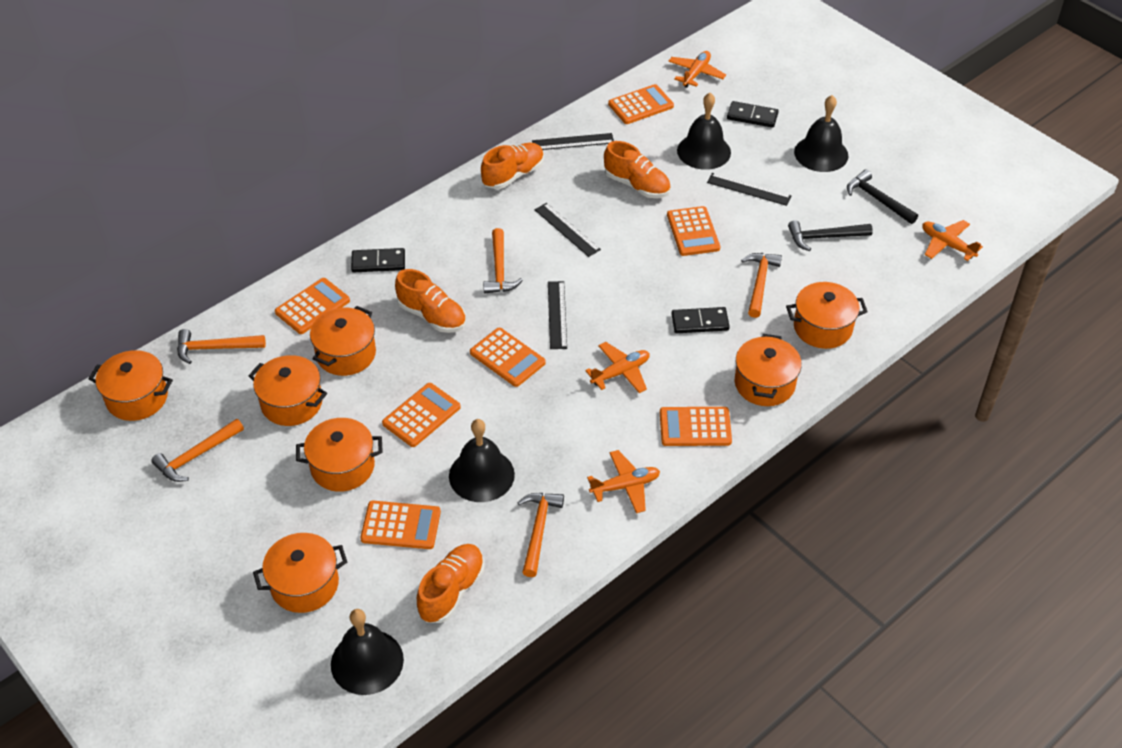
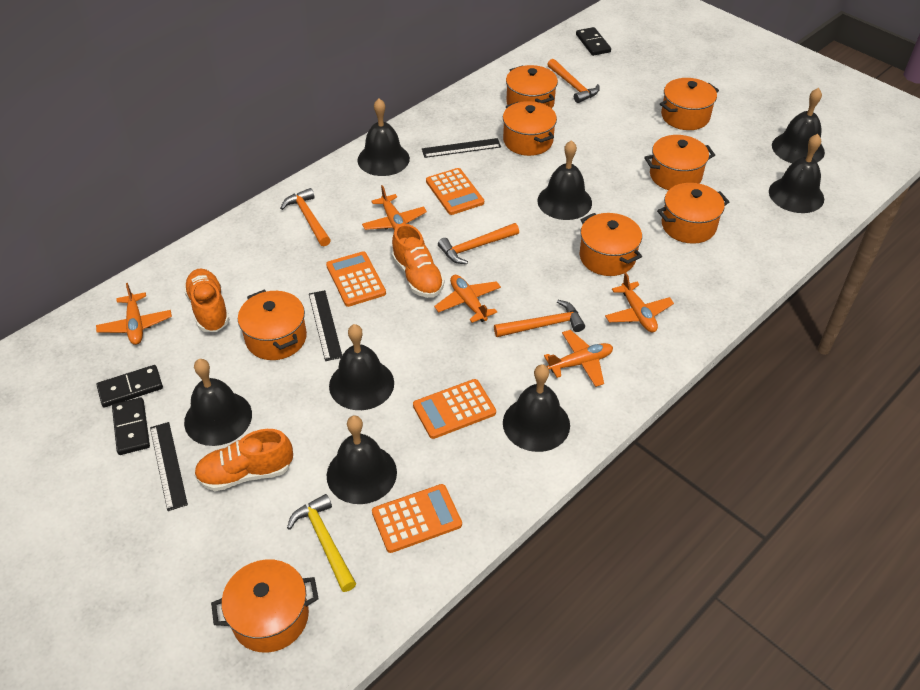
black bell: [331,609,404,695] [449,419,515,502] [677,93,731,170] [794,95,848,172] = 4 -> [184,359,252,446] [327,416,397,504] [329,324,394,410] [357,99,410,176] [503,364,570,452] [537,140,592,220] [769,134,824,213] [772,88,825,163] = 8
black hammer: [788,220,873,251] [847,169,918,224] = 2 -> none = 0
black ruler: [532,133,614,150] [534,203,601,257] [548,281,567,349] [707,173,792,206] = 4 -> [150,422,188,511] [309,290,342,361] [422,138,501,158] = 3
orange calculator: [275,278,350,334] [360,501,441,549] [382,383,461,447] [470,328,546,387] [608,84,674,124] [660,407,732,446] [667,206,720,256] = 7 -> [326,251,386,307] [372,484,462,553] [413,379,496,439] [426,168,484,215] = 4
orange hammer: [151,419,244,482] [177,329,266,364] [483,228,523,294] [517,493,564,577] [741,253,782,318] = 5 -> [280,188,331,246] [438,223,519,264] [494,300,585,337] [547,59,600,103] = 4
orange plane: [585,342,650,393] [587,450,660,513] [668,51,726,88] [922,220,983,261] = 4 -> [96,283,172,345] [362,185,427,230] [434,275,501,323] [544,330,613,387] [605,273,674,332] = 5
orange pot: [89,350,173,421] [249,355,327,426] [253,533,347,613] [296,418,383,492] [310,306,376,376] [735,334,802,406] [786,282,868,349] = 7 -> [211,559,319,653] [238,290,307,360] [503,101,557,156] [506,65,558,109] [580,213,642,276] [644,135,715,190] [657,183,729,244] [660,78,719,130] = 8
orange shoe: [395,269,466,333] [417,544,485,623] [481,143,544,189] [604,141,671,198] = 4 -> [183,269,230,332] [194,429,293,491] [392,224,445,298] = 3
yellow hammer: none = 0 -> [287,494,356,592] = 1

